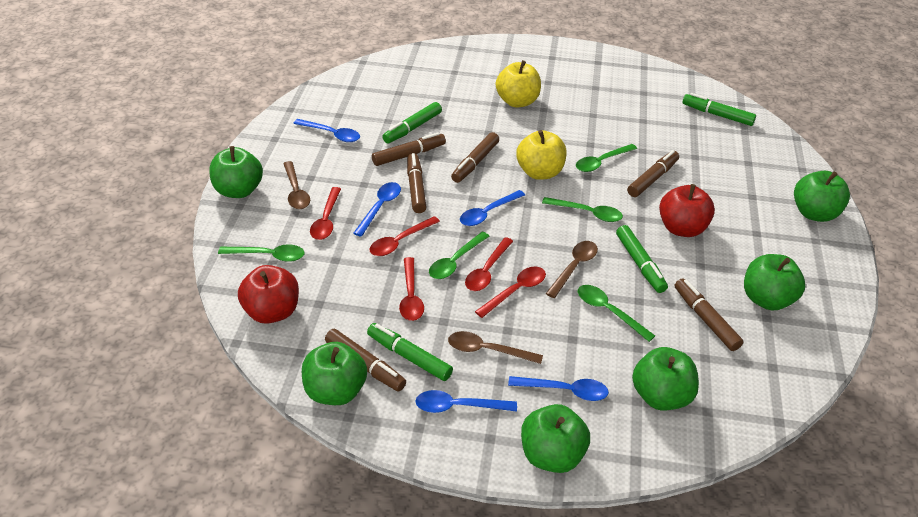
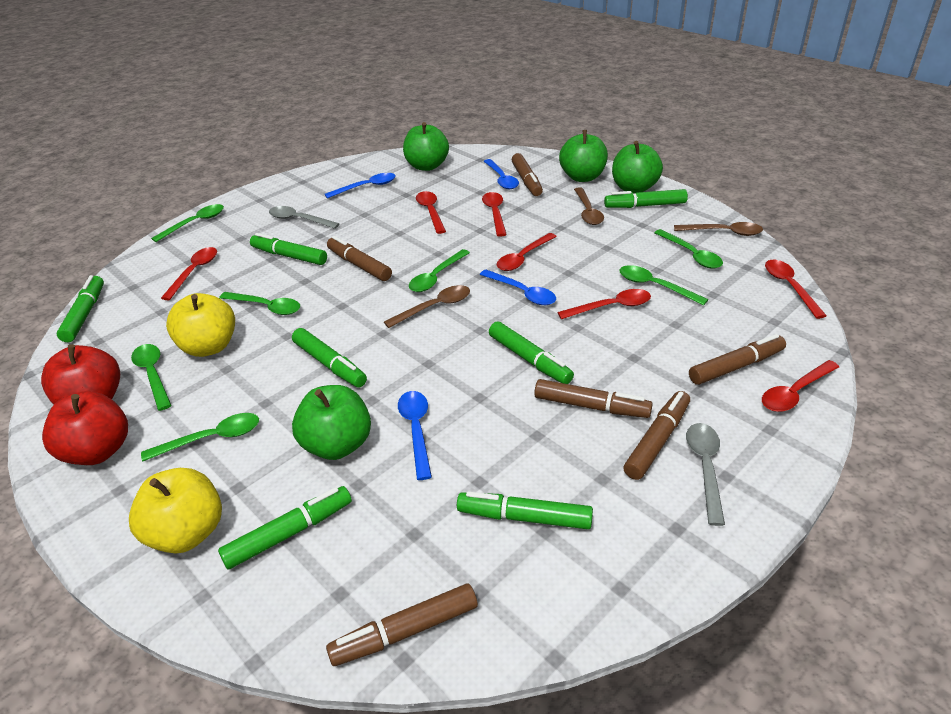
blue spoon: [293,119,360,142] [353,182,401,237] [416,390,517,413] [460,190,525,226] [508,376,609,401] = 5 -> [325,173,395,198] [398,391,432,480] [480,270,556,305] [484,159,519,189] = 4
green apple: [209,146,263,198] [302,342,367,405] [521,404,590,473] [632,347,699,411] [744,254,805,310] [794,171,850,222] = 6 -> [292,385,371,460] [403,122,449,171] [559,130,608,182] [612,141,663,193] = 4
green marker: [367,323,453,381] [382,102,442,144] [616,225,668,293] [683,93,756,126] = 4 -> [56,275,104,342] [218,486,352,569] [250,233,327,265] [292,328,367,387] [457,491,593,529] [489,321,574,384] [604,189,688,208] = 7
green spoon: [218,245,305,262] [429,232,489,279] [542,197,623,222] [576,144,637,172] [578,285,655,342] = 5 -> [131,344,172,411] [141,413,259,462] [151,204,224,242] [219,292,300,315] [409,249,470,292] [619,265,708,306] [654,229,723,268] = 7
grey spoon: none = 0 -> [269,206,339,229] [686,423,725,526] = 2
red spoon: [310,187,341,240] [370,216,440,256] [399,257,424,321] [465,237,513,291] [475,267,546,318] = 5 -> [161,247,217,300] [416,191,446,234] [482,192,507,237] [497,233,557,271] [557,289,651,319] [762,360,839,412] [765,260,827,319] = 7

